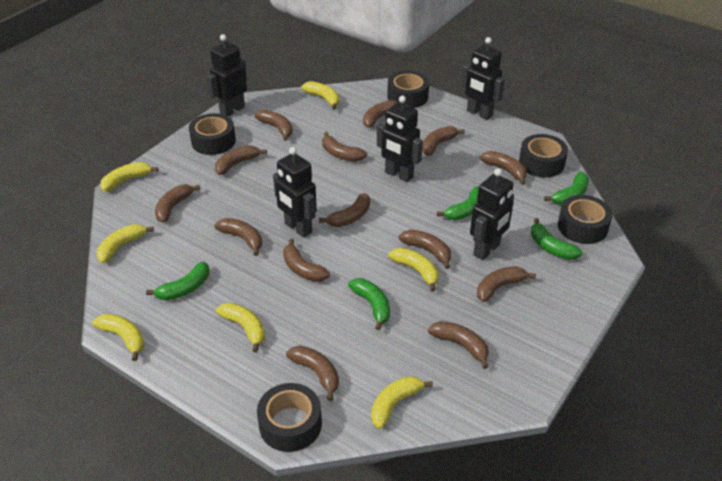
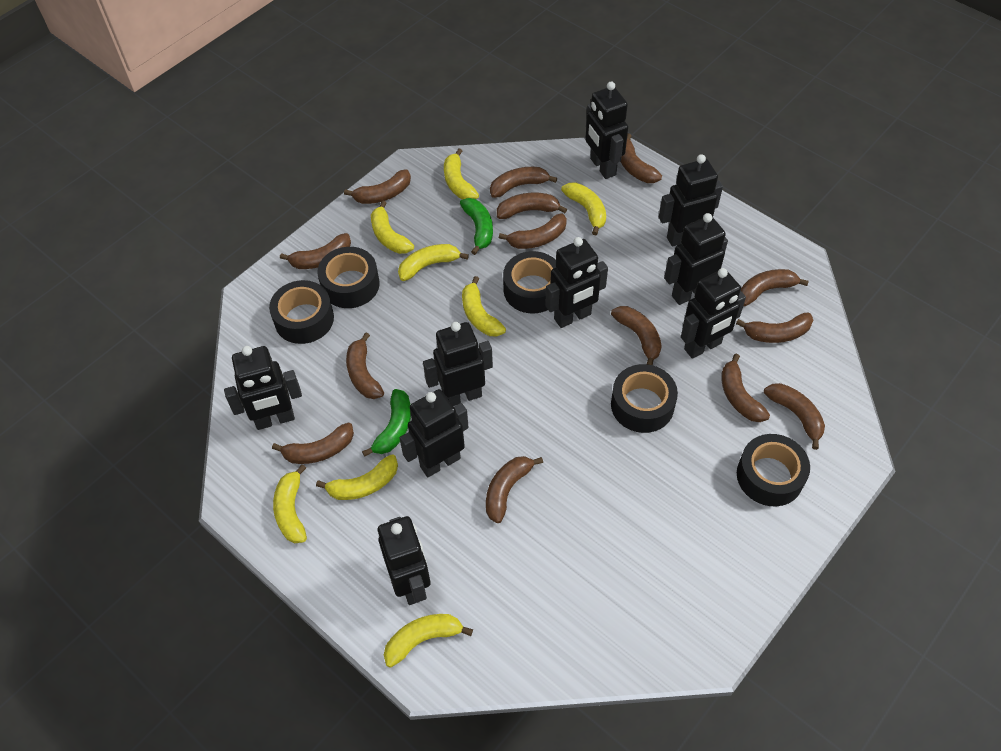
black robot: [206,34,247,116] [273,147,317,238] [377,96,423,182] [461,37,505,120] [470,168,514,260] = 5 -> [224,346,302,430] [378,516,431,605] [400,389,469,477] [423,322,493,406] [545,237,608,328] [585,81,628,179] [659,154,723,246] [664,213,728,305] [681,268,746,359] = 9
green banana: [146,262,209,301] [348,278,390,330] [437,186,479,220] [531,218,582,260] [544,172,589,205] = 5 -> [362,389,411,457] [460,198,493,255] = 2
yellow banana: [92,314,145,361] [96,224,154,263] [100,162,158,192] [216,303,265,352] [301,81,339,110] [371,376,433,429] [388,248,439,291] = 7 -> [273,464,307,543] [316,454,398,500] [371,200,414,254] [384,614,473,668] [398,244,469,281] [444,148,479,200] [462,276,506,336] [561,183,606,235] = 8

